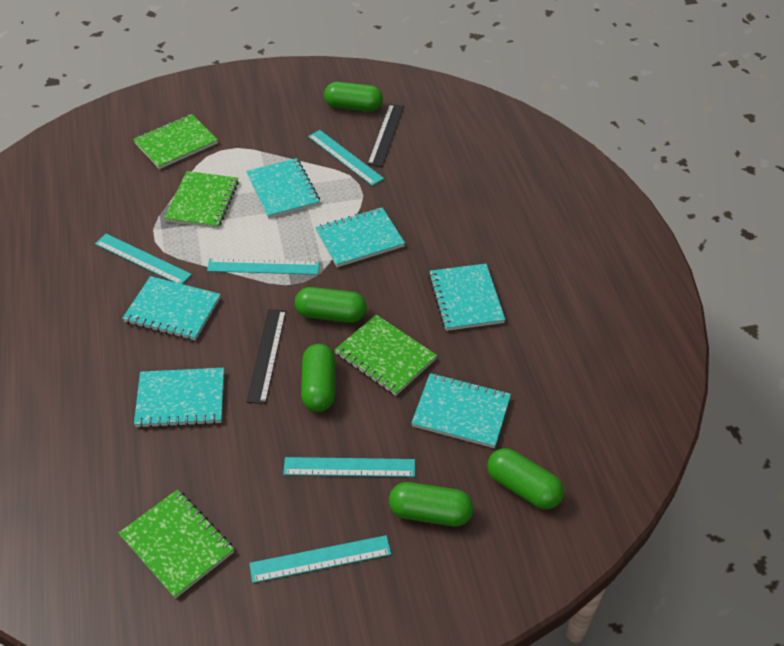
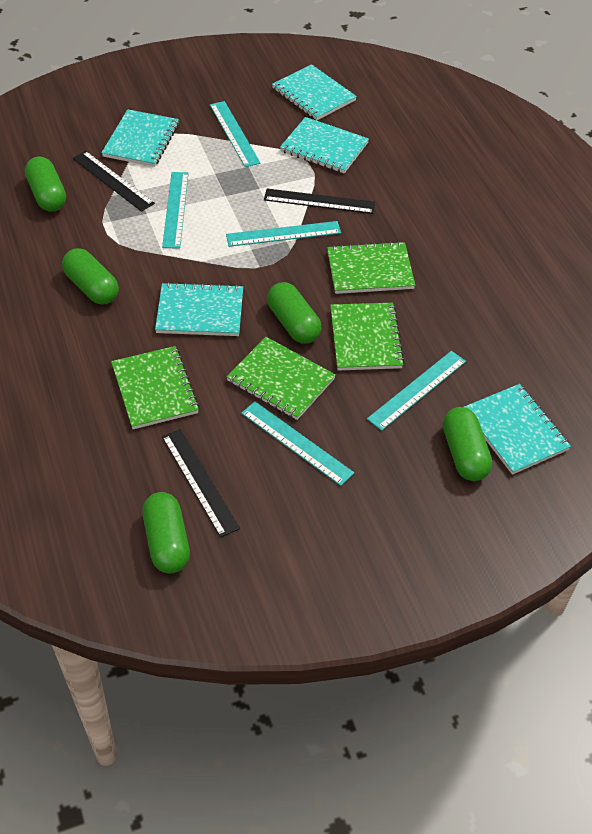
black ruler: [247,309,286,404] [367,104,404,167] = 2 -> [73,151,155,212] [162,429,240,538] [264,189,376,214] = 3
turquoise notebook: [122,276,221,340] [134,368,224,428] [246,158,320,219] [315,207,405,267] [411,373,511,448] [429,264,505,331] = 6 -> [102,109,179,167] [155,282,243,336] [272,64,357,120] [280,117,369,173] [464,384,571,475] = 5

